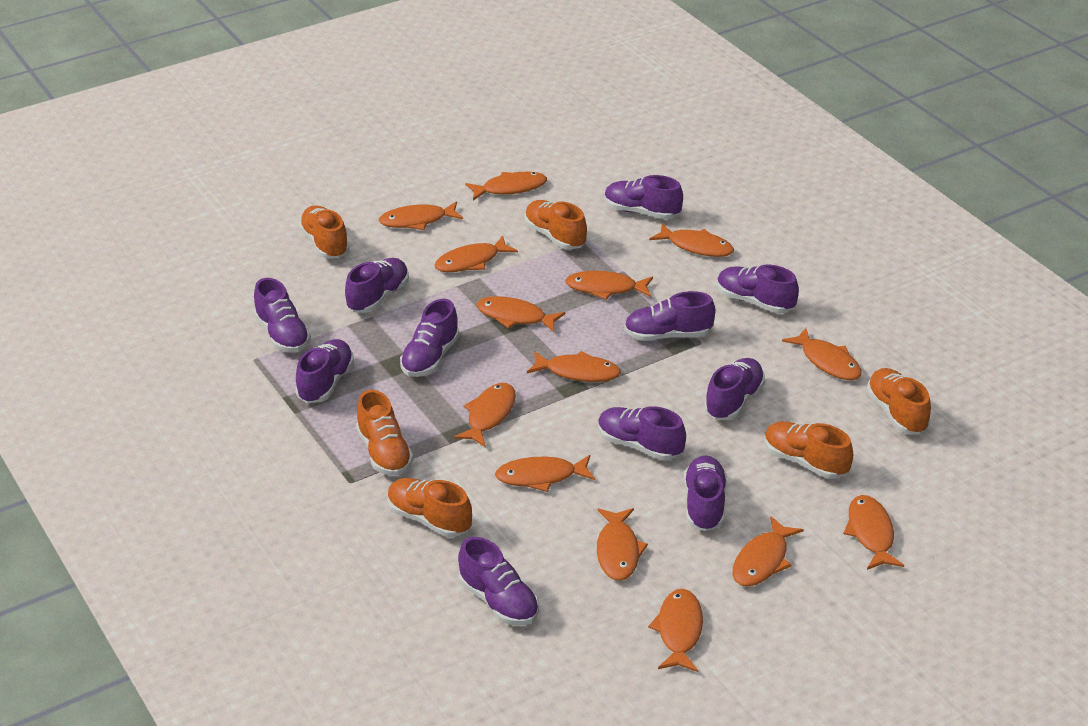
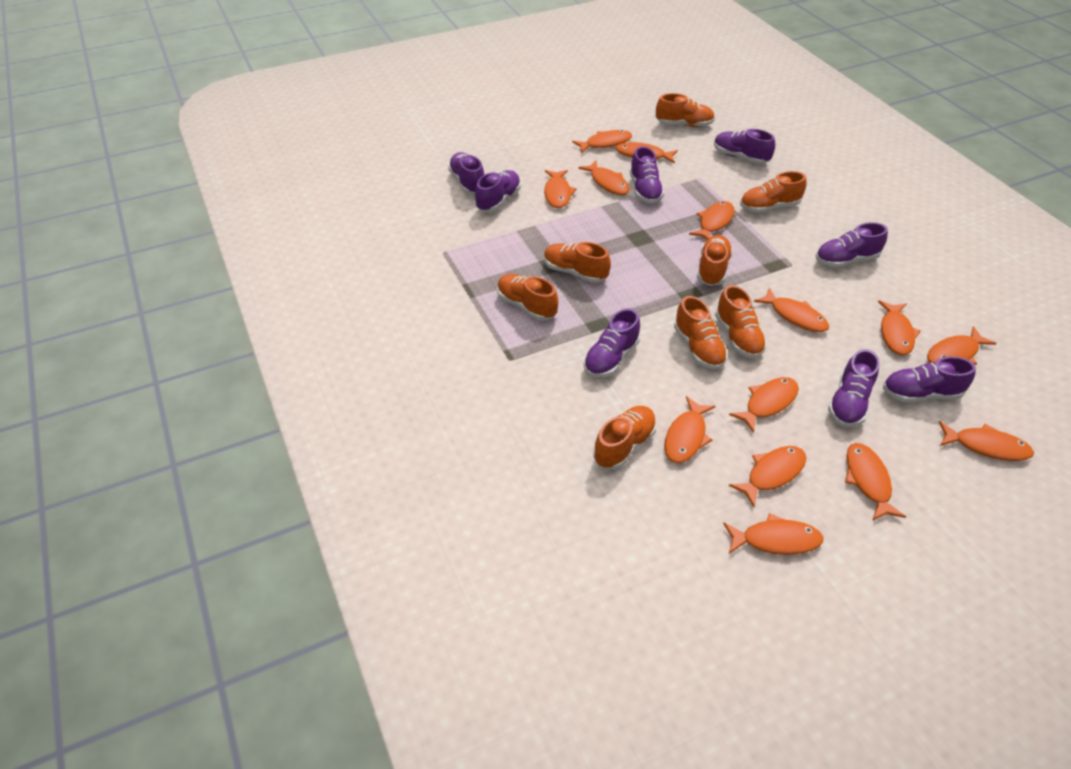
orange shoe: [299,205,350,258] [356,390,413,476] [388,478,472,537] [525,200,587,250] [764,421,853,479] [866,368,931,434] = 6 -> [497,274,558,321] [544,242,611,283] [593,406,657,469] [656,93,715,127] [674,296,728,369] [697,235,733,286] [715,285,767,358] [740,171,807,213] = 8
purple shoe: [254,278,311,352] [296,339,354,403] [345,258,409,313] [400,299,460,377] [458,537,539,626] [598,406,686,460] [604,175,683,219] [624,291,715,341] [684,455,727,531] [704,358,765,420] [717,265,799,313] = 11 -> [448,152,484,194] [475,170,521,212] [583,308,640,377] [630,146,664,204] [714,129,775,164] [816,222,888,268] [828,349,880,427] [883,356,976,403] = 8

